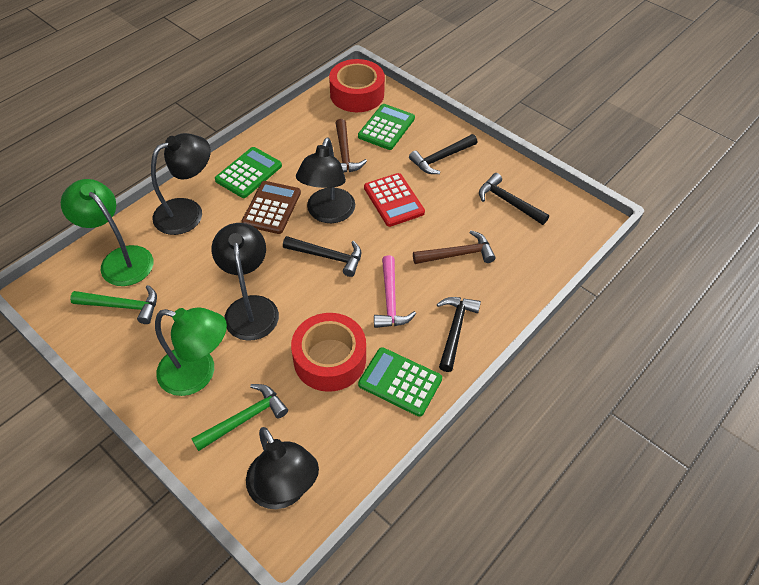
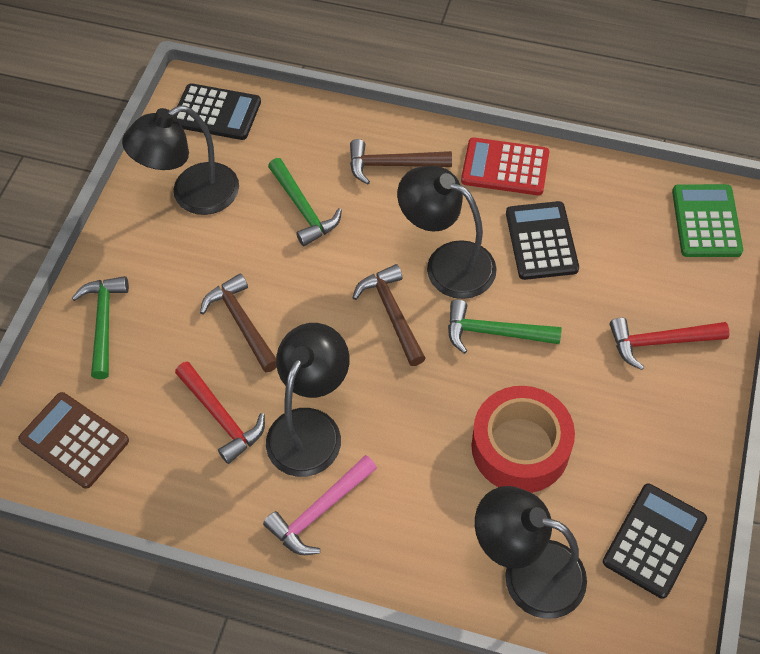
black calculator: none = 0 -> [173,83,261,140] [506,201,579,280] [603,484,707,599] = 3
black hammer: [283,236,361,277] [409,134,477,174] [437,297,481,372] [479,173,549,225] = 4 -> none = 0
brown hammer: [336,119,367,172] [413,230,496,264] = 2 -> [200,273,277,372] [350,139,452,185] [353,264,426,366] = 3
green calculator: [215,147,282,198] [358,104,415,150] [358,347,442,417] = 3 -> [672,184,743,257] = 1
green hammer: [70,285,157,324] [191,384,288,451] = 2 -> [72,276,129,379] [268,158,342,246] [448,300,562,354] = 3
green lamp: [61,179,153,286] [155,307,227,396] = 2 -> none = 0
red hammer: none = 0 -> [175,361,265,464] [610,318,729,370] = 2
red tape: [291,313,366,392] [329,59,385,112] = 2 -> [471,386,575,493] = 1

